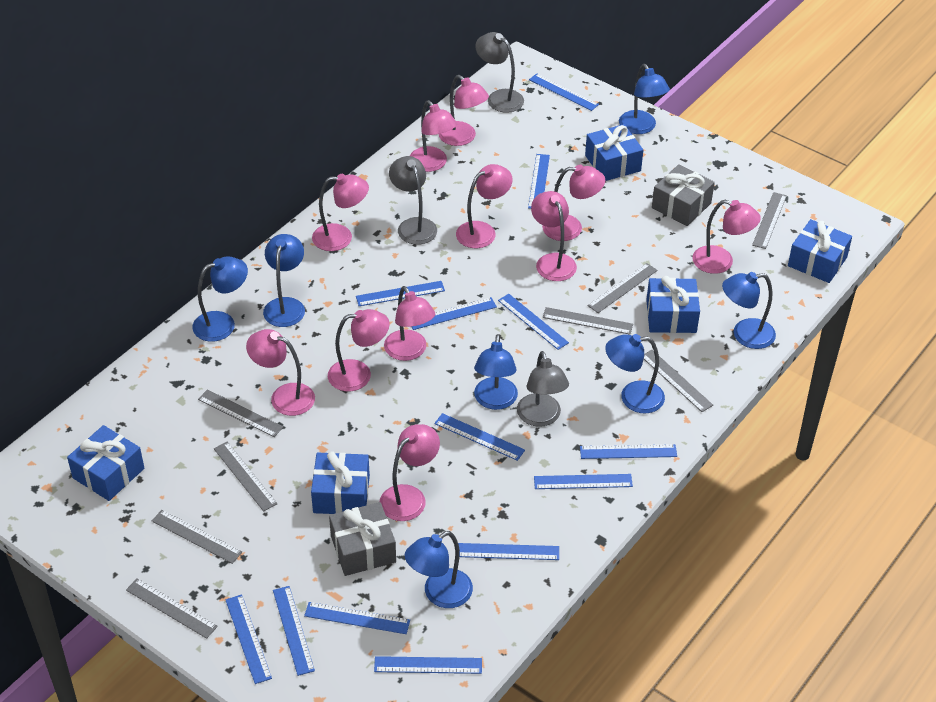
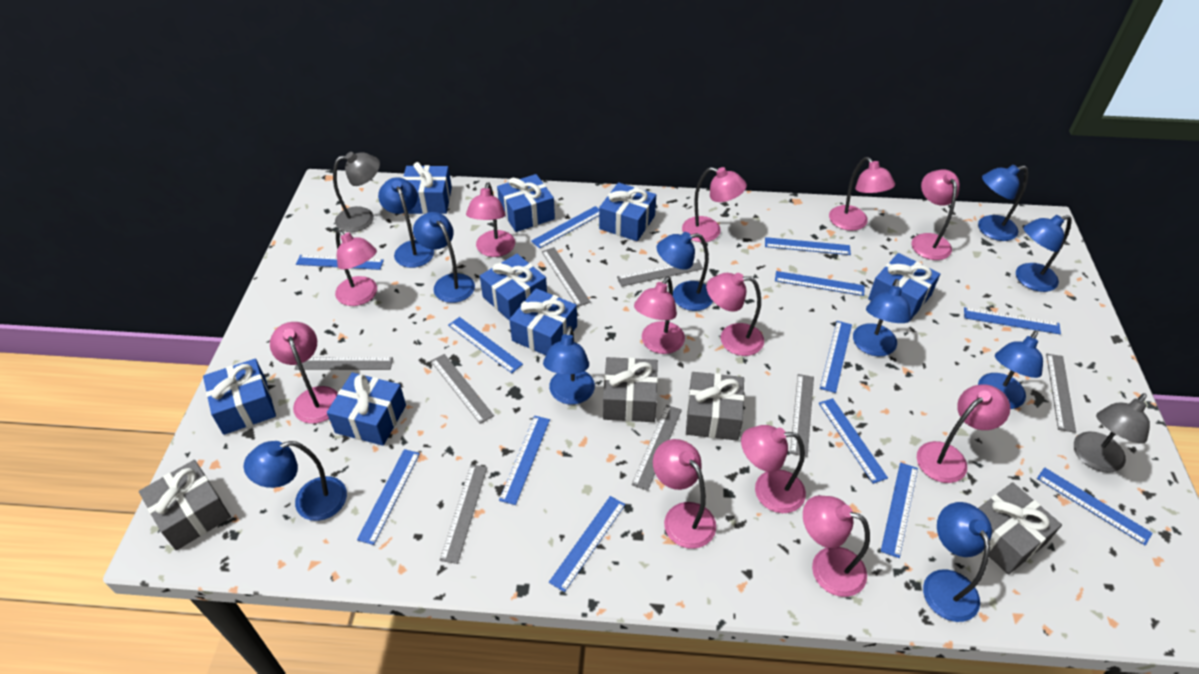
blue gift: [67,425,144,501] [311,451,370,514] [585,124,643,181] [646,276,700,333] [788,219,852,283] = 5 -> [203,359,276,435] [327,373,406,446] [403,162,452,214] [480,254,547,320] [497,174,555,232] [509,288,577,355] [599,182,656,241] [868,253,940,319] = 8
blue lamp: [192,256,248,342] [263,234,305,327] [405,531,473,608] [474,334,518,410] [605,334,665,413] [619,64,670,134] [722,272,776,349] = 7 -> [244,441,347,521] [378,177,434,268] [413,212,475,303] [543,326,595,404] [657,232,713,311] [853,279,911,356] [923,502,992,622] [978,165,1028,241] [978,331,1043,409] [1016,215,1072,292] = 10
grey gift: [329,502,396,576] [652,164,715,226] = 2 -> [139,460,231,550] [603,357,658,422] [686,372,744,441] [978,482,1062,574] = 4
grey lamp: [389,156,437,245] [475,32,524,113] [517,351,569,427] = 3 -> [333,152,380,232] [1074,393,1150,473] = 2
pink lamp: [246,329,315,416] [312,174,369,251] [328,309,390,391] [380,424,440,521] [384,286,435,361] [410,100,457,172] [438,75,489,146] [456,164,513,248] [531,191,577,281] [542,165,605,241] [692,200,761,274] = 11 -> [270,322,338,424] [335,230,377,306] [466,182,515,257] [634,277,685,354] [653,439,716,549] [682,167,747,242] [706,273,764,356] [741,425,806,513] [803,495,870,597] [829,157,895,231] [912,169,960,260] [917,384,1010,483] = 12

